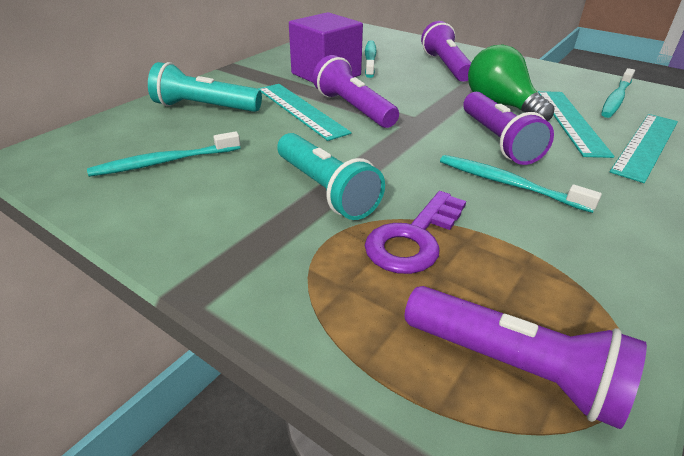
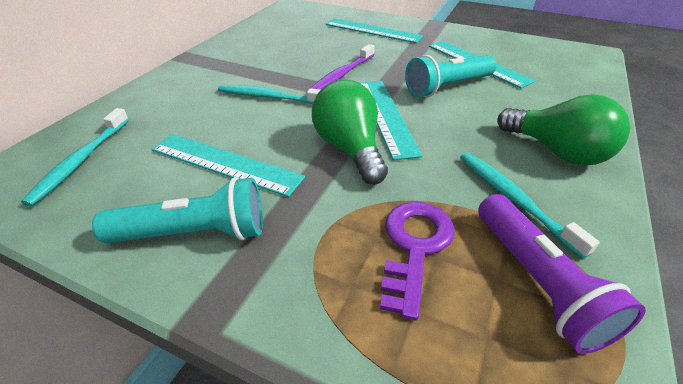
green light bulb: [468,44,555,121] = 1 -> [312,79,388,184] [497,94,630,166] = 2
purple cube: [289,12,363,83] = 1 -> none = 0
purple flashlight: [313,55,399,128] [405,286,647,429] [421,21,471,82] [463,92,554,165] = 4 -> [478,194,646,354] = 1
purple toothbrush: none = 0 -> [311,44,375,90] = 1
turquoise ruler: [258,84,352,141] [538,91,614,158] [610,114,678,183] = 3 -> [152,134,305,197] [326,18,423,43] [360,81,422,160] [429,41,535,89] = 4
turquoise toothbrush: [87,131,240,177] [365,40,377,78] [440,155,602,213] [601,68,635,118] = 4 -> [21,108,129,206] [218,85,320,104] [460,152,600,259] = 3

